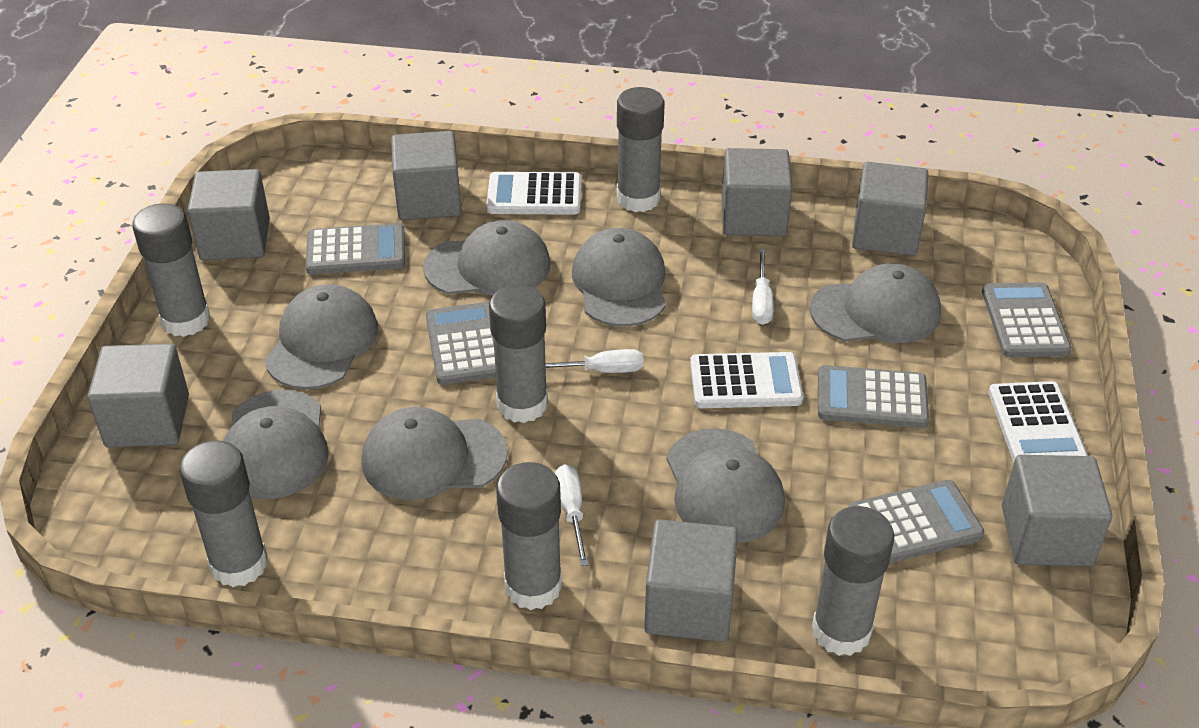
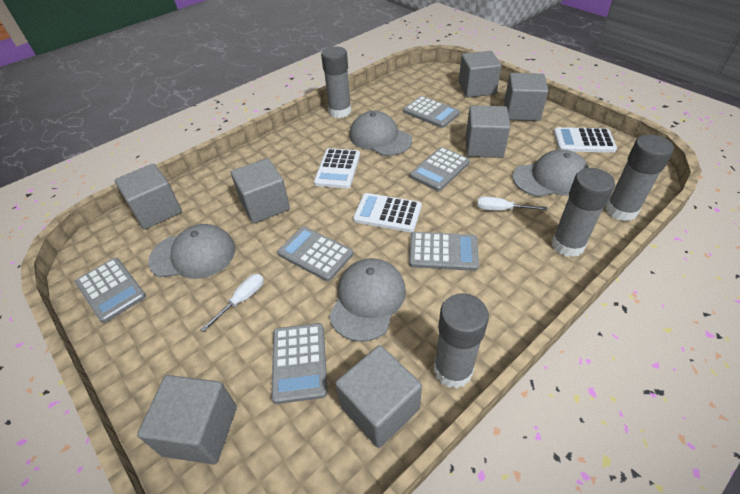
grey calculator: [306,223,405,275] [426,302,496,385] [818,365,929,428] [848,480,985,563] [982,282,1071,357] = 5 -> [75,258,146,323] [271,323,328,404] [277,227,353,281] [403,96,460,128] [409,232,479,271] [410,147,470,191] = 6
grey cap: [223,390,329,499] [265,284,378,389] [361,407,508,500] [423,220,550,296] [572,228,666,327] [666,428,785,543] [810,263,941,343] = 7 -> [148,224,235,279] [329,258,406,342] [350,111,412,156] [513,150,589,197] = 4
grey glue stick: [132,203,211,337] [179,440,268,587] [489,285,548,423] [496,462,562,610] [617,87,665,212] [812,506,894,656] = 6 -> [321,46,351,118] [434,293,489,388] [552,168,615,257] [605,134,674,221] = 4
white screwdriver: [545,349,644,373] [555,464,589,566] [752,249,774,325] = 3 -> [200,274,264,332] [477,196,547,211] = 2

